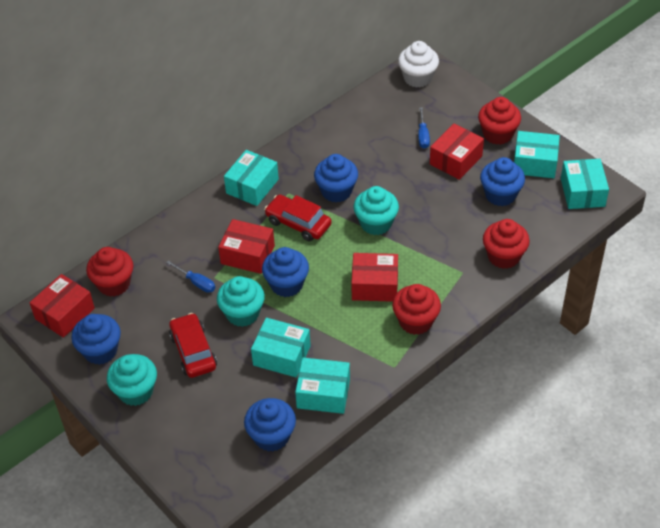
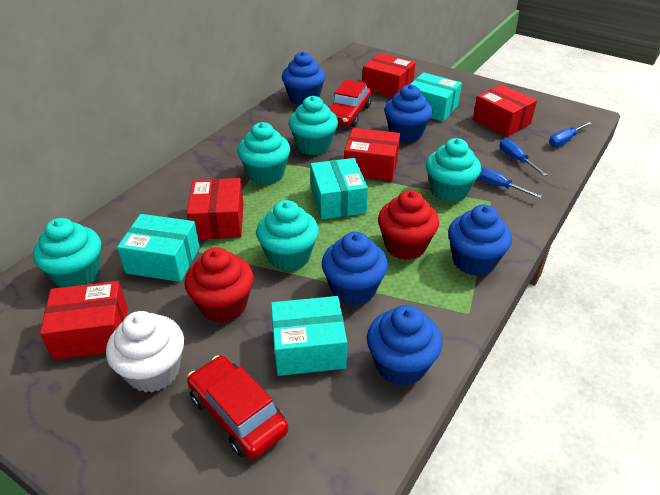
blue screwdriver: [166,260,215,293] [418,107,430,149] = 2 -> [478,167,541,198] [500,139,547,176] [549,122,592,147] = 3
red box: [30,274,95,338] [218,219,275,274] [351,253,398,302] [430,124,484,180] = 4 -> [40,281,128,360] [187,178,244,239] [344,128,400,181] [362,53,415,98] [473,84,537,137] = 5
red cupcake: [86,247,133,297] [392,284,441,335] [478,97,521,145] [483,219,530,269] = 4 -> [185,247,254,323] [378,190,439,260] = 2
turquoise box: [224,150,279,206] [251,318,311,377] [295,357,350,414] [514,131,560,178] [561,159,609,209] = 5 -> [117,214,200,282] [271,296,347,376] [310,158,368,220] [411,72,462,122] = 4
turquoise cupcake: [107,354,157,406] [217,276,265,327] [353,186,399,235] = 3 -> [33,218,101,288] [238,122,290,185] [256,200,319,271] [289,96,338,155] [426,138,481,202] = 5

